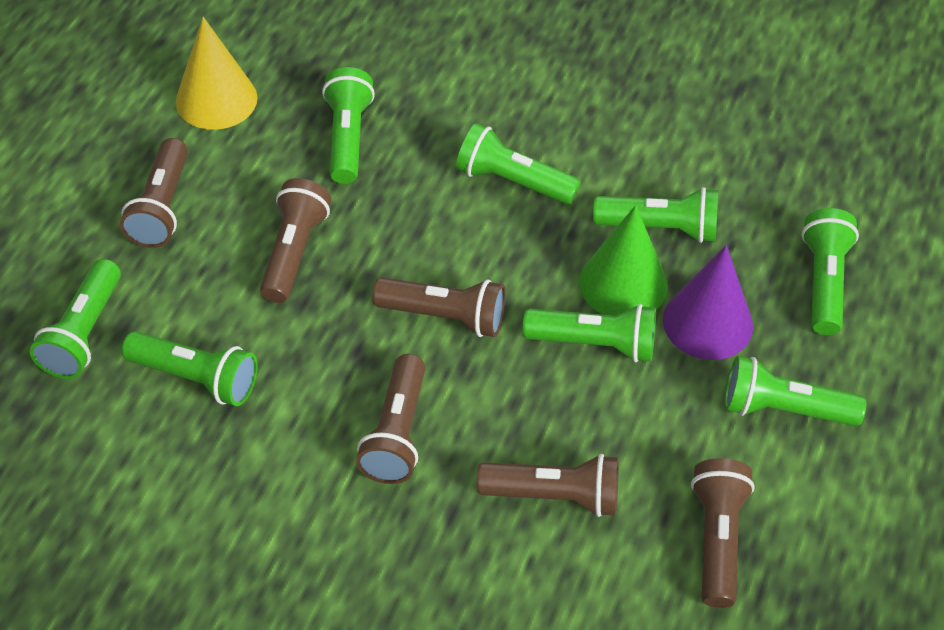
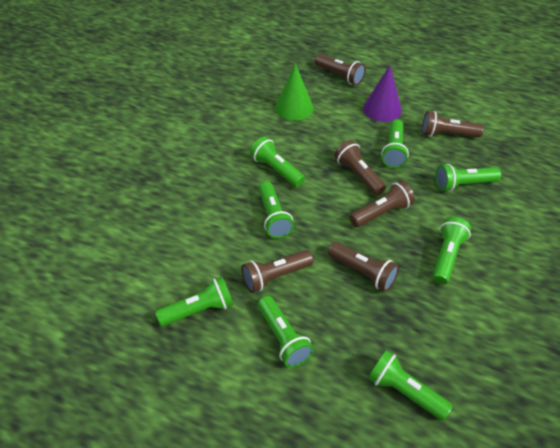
yellow cone: [176,17,257,130] = 1 -> none = 0

